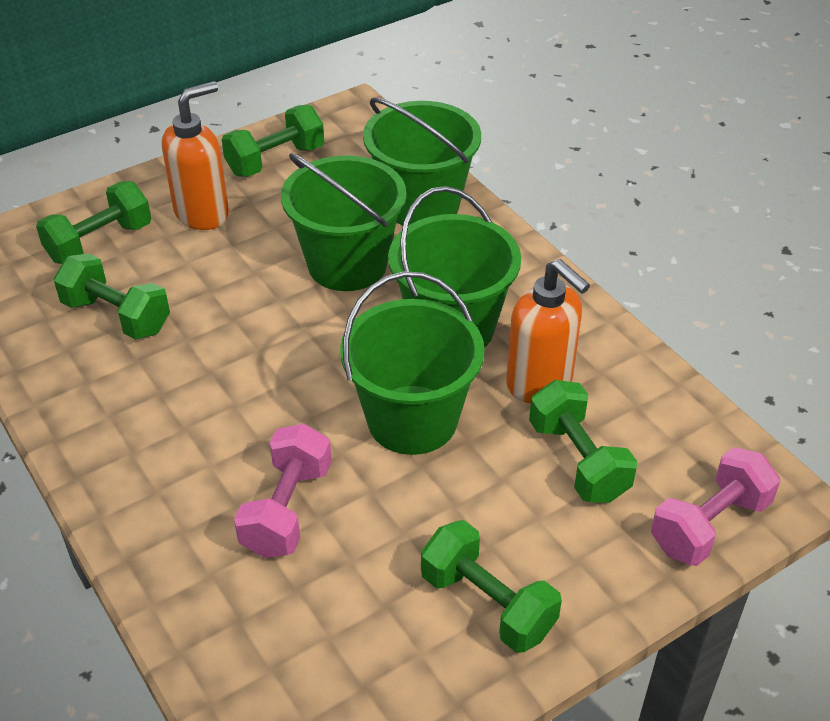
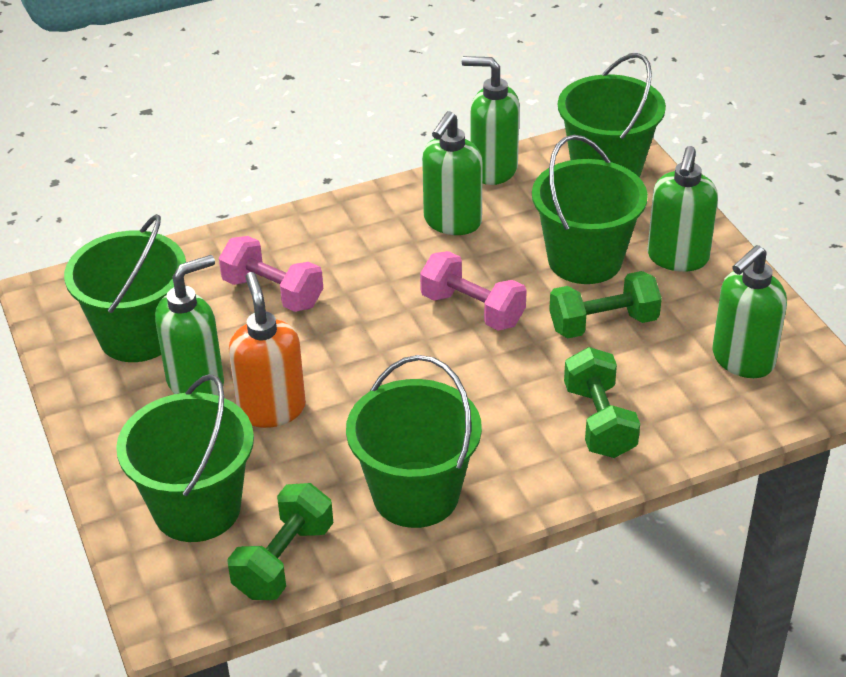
green bucket: [281,153,407,291] [340,271,485,455] [363,98,481,225] [388,186,521,348] = 4 -> [64,214,186,362] [116,374,254,542] [346,355,482,528] [532,135,648,284] [558,53,666,178] = 5
green dumbbell: [36,181,151,264] [54,253,170,339] [222,105,324,177] [421,520,562,653] [529,380,638,503] = 5 -> [227,483,333,600] [549,271,662,338] [564,347,640,458] = 3
green soap dispenser: none = 0 -> [155,255,224,396] [422,111,483,235] [462,56,520,185] [647,146,718,272] [713,245,787,378] = 5
orange soap dispenser: [162,81,229,230] [506,259,590,403] = 2 -> [229,272,306,428] = 1

